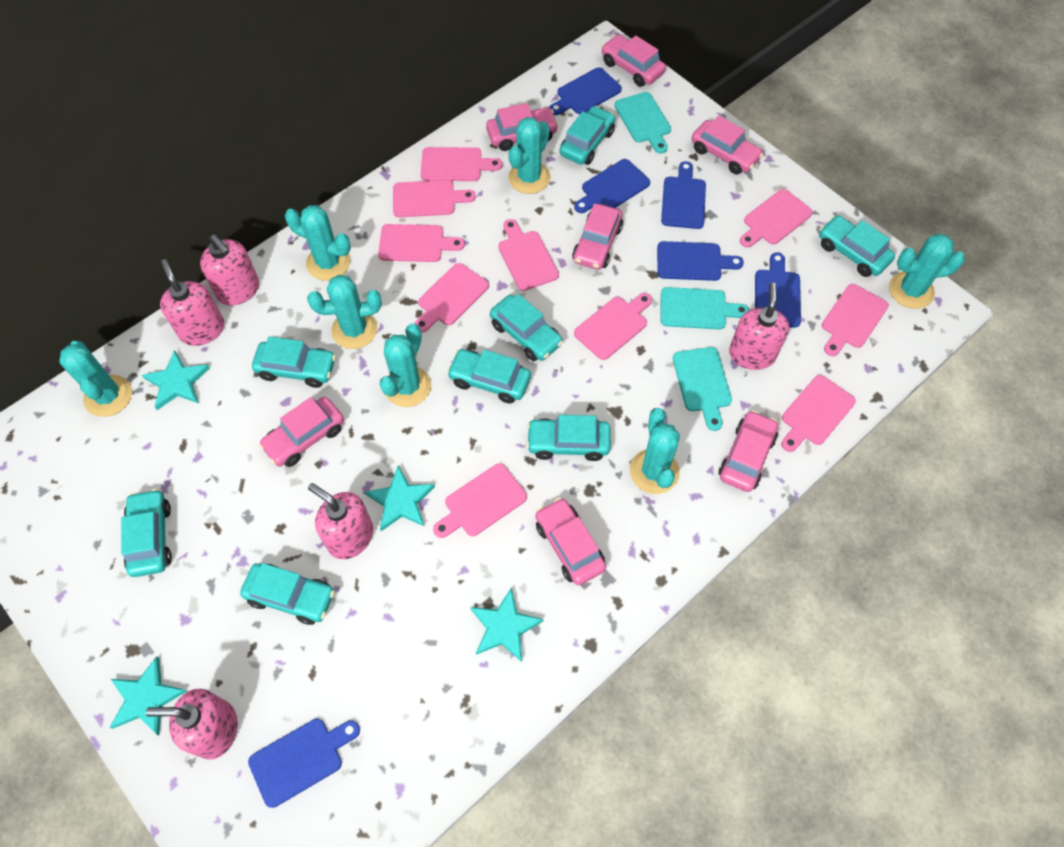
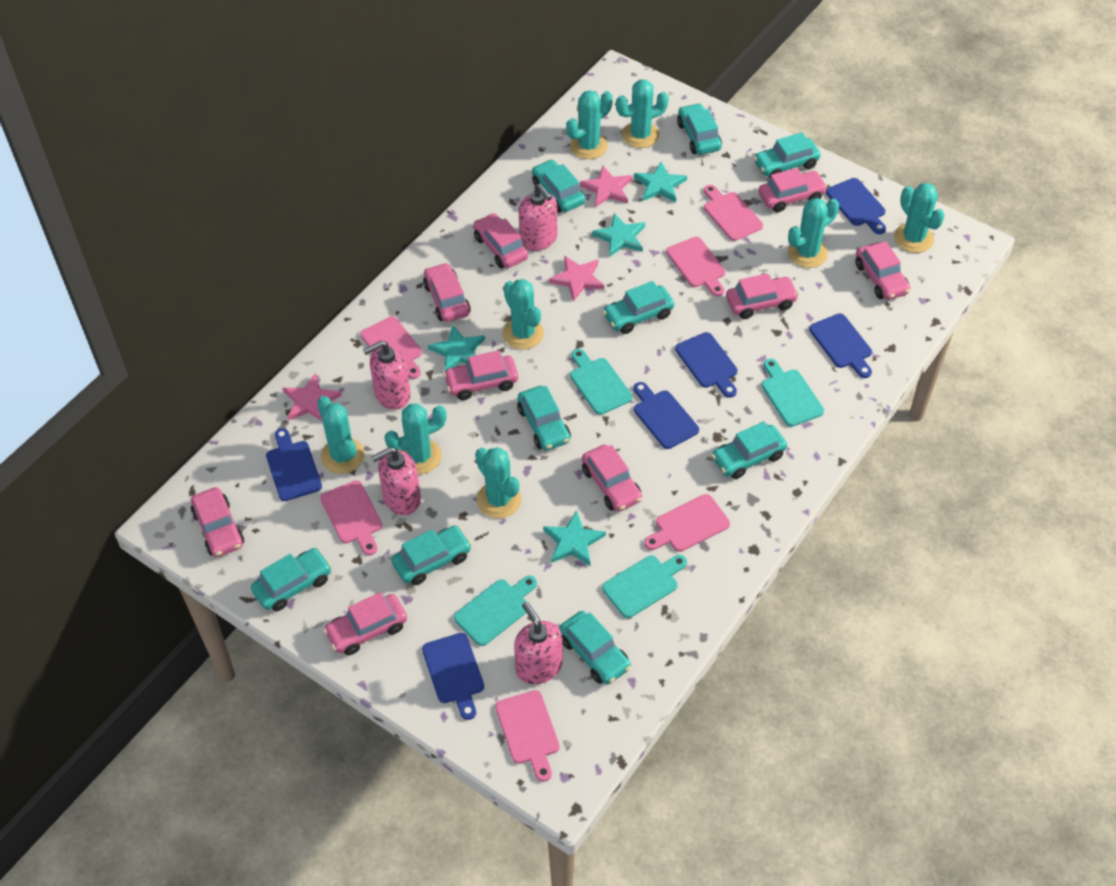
pink car: [259,397,344,467] [486,103,559,151] [536,497,606,585] [572,203,623,270] [601,35,666,87] [691,115,764,175] [718,410,778,492] = 7 -> [191,487,244,557] [323,592,407,655] [423,263,471,322] [443,350,518,400] [473,213,528,268] [582,445,642,512] [726,273,799,319] [758,168,827,213] [855,241,910,300] = 9
pink cutting board: [378,224,465,262] [393,180,476,217] [414,263,489,333] [421,147,502,181] [433,463,527,538] [498,219,559,291] [574,293,652,360] [740,189,813,248] [781,375,856,452] [822,284,889,356] = 10 -> [320,480,382,555] [360,316,422,379] [495,690,560,782] [644,494,730,552] [666,237,725,297] [704,185,763,241] = 6
pink soap dispenser: [146,689,238,760] [160,259,224,346] [200,235,259,306] [308,483,373,559] [729,282,789,370] = 5 -> [363,341,411,410] [372,447,421,515] [514,602,563,684] [519,184,557,251] = 4
pink star: none = 0 -> [283,373,342,421] [549,256,604,301] [580,166,632,207] = 3
turquoise cactus: [59,341,132,417] [285,205,351,281] [307,275,382,349] [380,323,431,407] [508,117,550,194] [630,408,680,494] [889,233,965,309] = 7 -> [317,396,365,474] [385,404,447,474] [475,447,521,518] [502,279,544,349] [566,90,613,159] [616,80,669,148] [788,198,839,268] [894,183,945,253] = 8
turquoise car: [121,489,172,577] [240,563,335,625] [252,336,336,388] [447,349,531,403] [490,294,563,361] [526,415,611,461] [560,106,615,165] [819,215,895,277] = 8 -> [251,548,332,612] [391,525,472,585] [517,386,571,450] [532,159,585,213] [559,611,631,684] [603,281,674,334] [677,103,722,155] [711,421,787,479] [753,132,821,177] = 9
turquoise cutting board: [614,92,671,154] [660,287,749,329] [673,347,732,431] = 3 -> [454,576,537,646] [570,349,632,415] [602,555,687,618] [762,359,824,427] = 4

